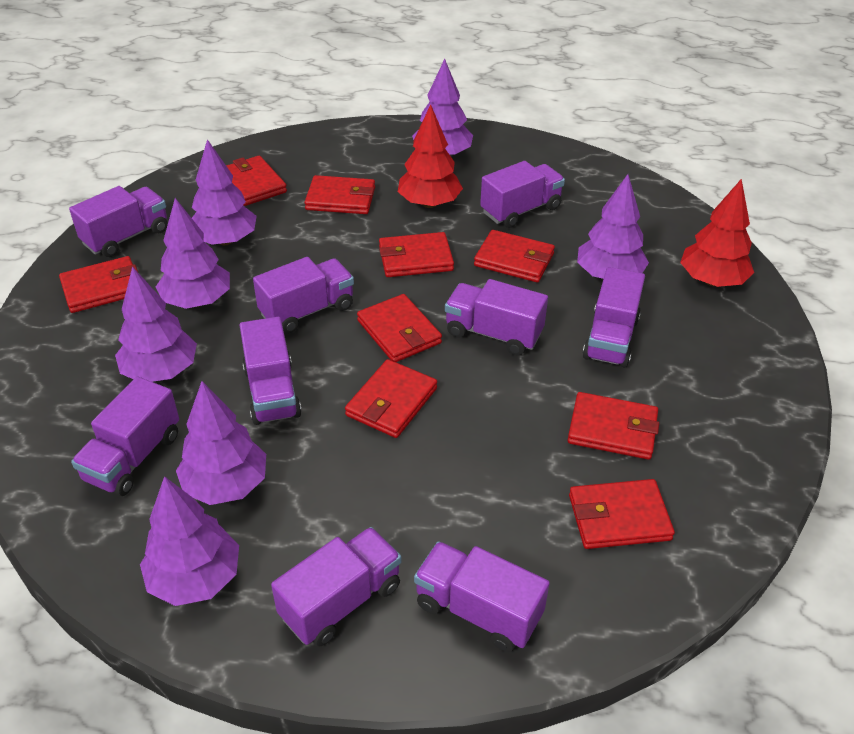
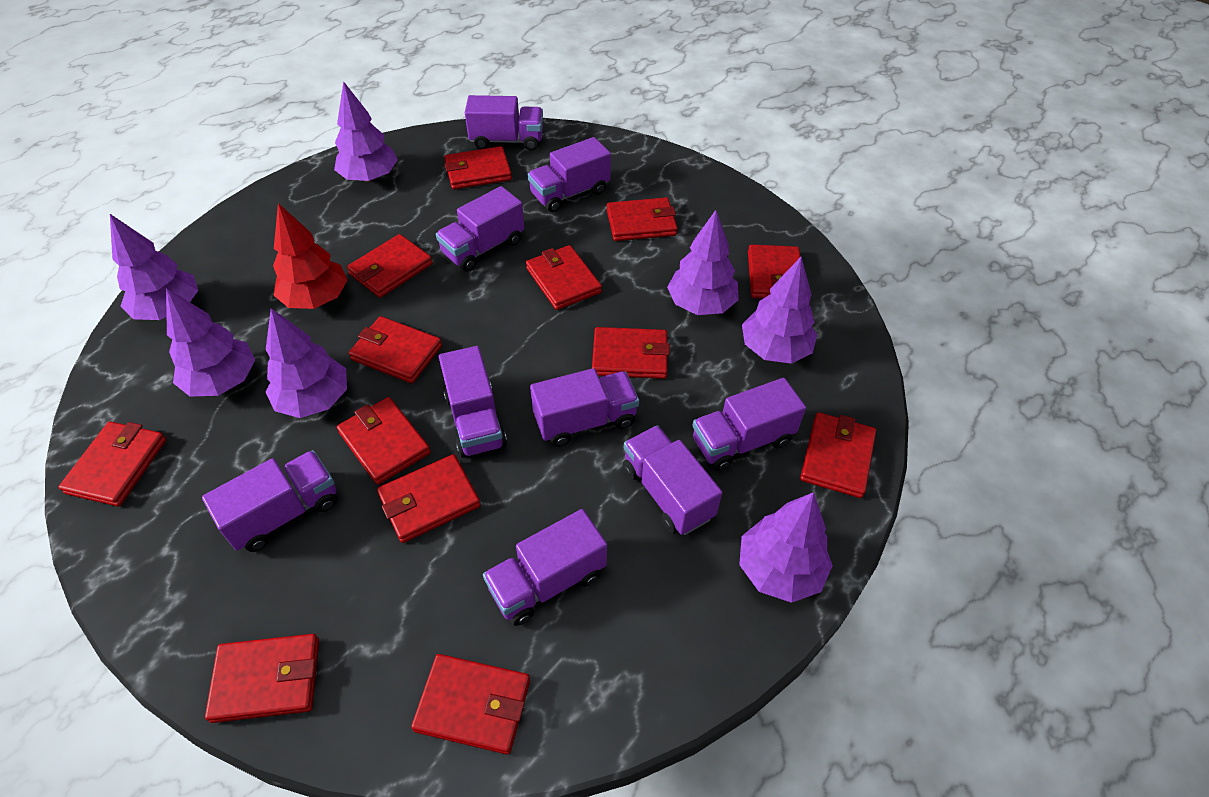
red tree: [398,104,463,208] [680,179,754,287] = 2 -> [273,203,348,309] = 1
red wallet: [59,256,138,313] [226,156,287,206] [305,175,375,214] [345,359,437,438] [357,294,442,362] [379,232,454,277] [474,230,555,282] [568,392,659,460] [569,479,675,549] = 9 -> [58,421,166,507] [205,634,319,723] [337,397,431,485] [347,234,432,298] [349,316,442,384] [377,454,480,543] [411,654,530,754] [444,146,512,189] [526,245,602,310] [592,327,670,379] [607,197,677,241] [748,244,800,299] [800,412,876,498] = 13

